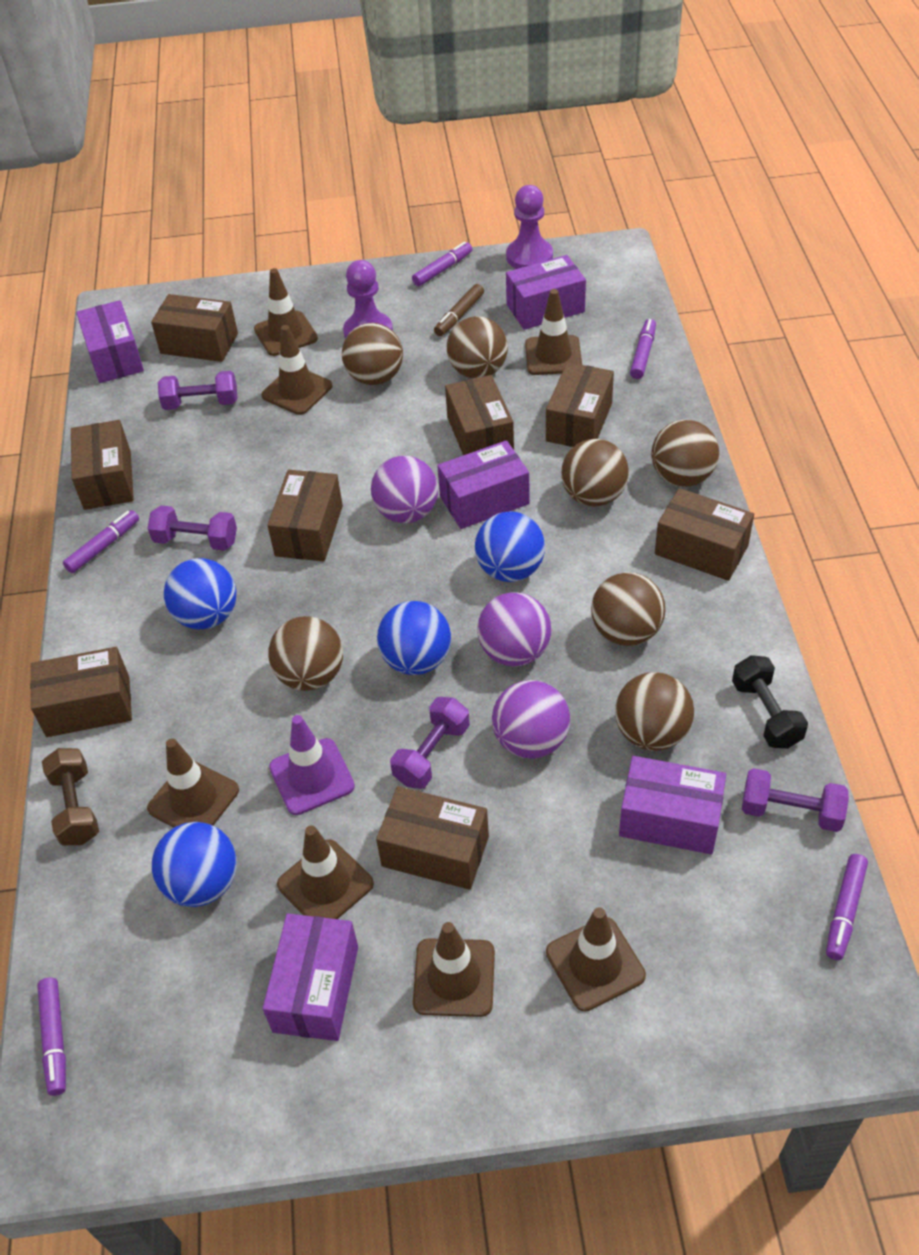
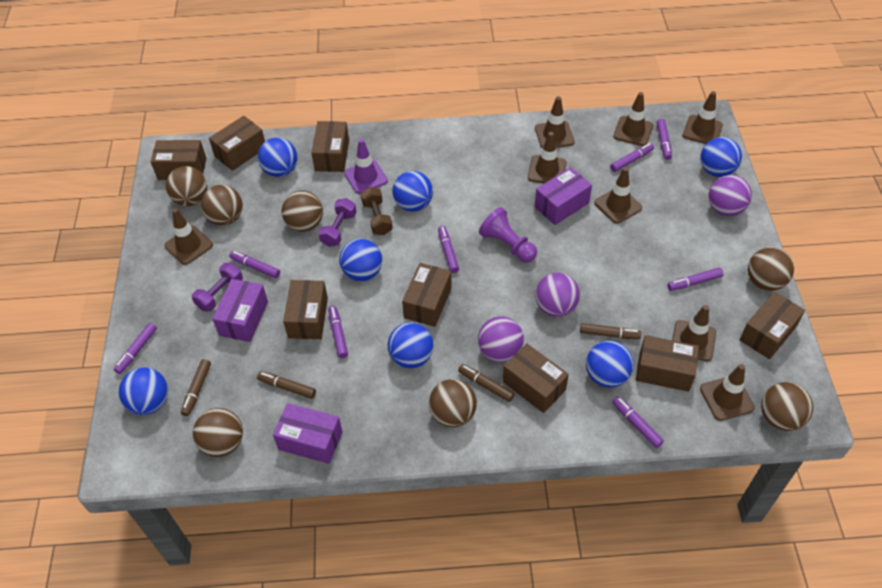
black dumbbell: [732,655,808,748] = 1 -> none = 0
blue ball: [152,822,237,907] [164,558,236,630] [377,601,451,675] [475,511,545,582] = 4 -> [119,367,168,415] [258,137,297,177] [339,239,382,281] [388,322,433,368] [393,171,433,212] [586,341,634,388] [700,137,742,177] = 7
brown marker: [434,284,484,336] = 1 -> [181,359,211,416] [257,371,316,399] [458,364,515,402] [580,323,641,339] = 4
brown traffic cone: [147,739,239,828] [254,268,318,356] [261,325,332,415] [277,825,374,919] [413,922,495,1017] [525,289,582,375] [546,907,646,1012] = 7 -> [164,208,213,265] [528,132,567,183] [535,96,575,148] [594,167,642,224] [613,92,653,146] [672,305,716,361] [683,91,723,144] [700,364,755,421] = 8
purple box: [76,300,144,383] [263,913,358,1041] [437,440,530,529] [506,255,586,330] [619,756,726,854] = 5 -> [212,279,268,342] [273,403,342,464] [534,167,592,225] = 3
purple dumbbell: [148,505,237,551] [158,371,237,410] [390,697,470,789] [742,768,849,832] = 4 -> [192,263,243,312] [318,198,357,247] = 2
purple marker: [37,978,66,1096] [63,510,139,573] [412,242,472,286] [630,319,656,379] [826,854,868,960] = 5 -> [114,323,157,374] [229,251,280,278] [328,306,348,358] [438,226,459,273] [610,143,654,172] [612,396,664,448] [657,118,672,160] [668,268,723,291] = 8
purple pawn: [343,260,393,339] [506,185,553,269] = 2 -> [479,207,537,262] = 1

